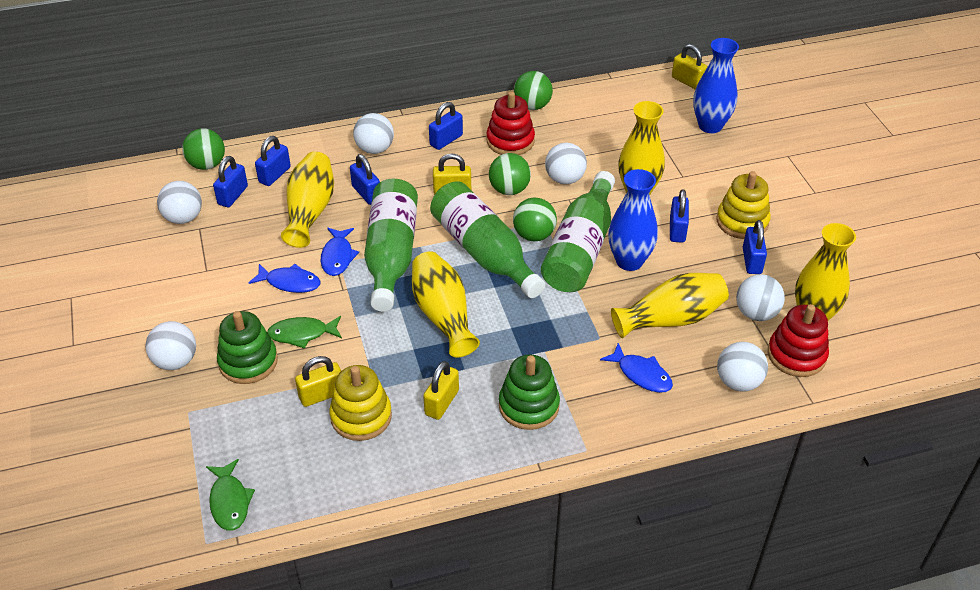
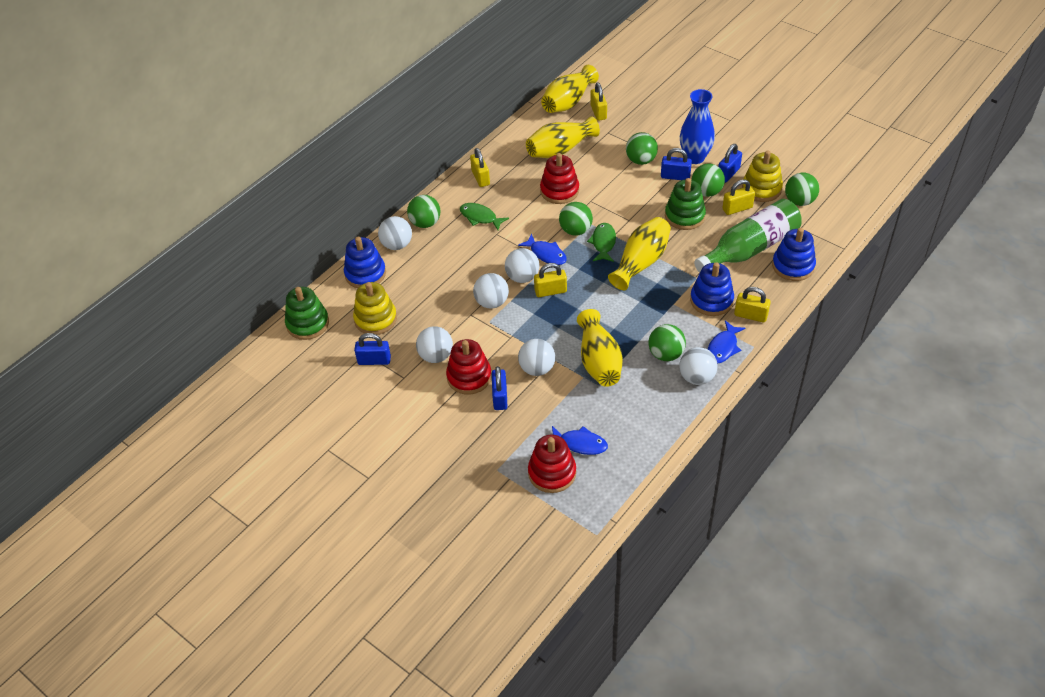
blue padlock: [213,156,248,207] [255,136,291,186] [350,154,380,205] [429,102,463,150] [670,189,689,243] [743,220,767,274] = 6 -> [354,333,391,365] [492,366,508,410] [661,148,692,180] [718,144,742,183] = 4
blue stacking toy: none = 0 -> [344,237,386,288] [690,262,734,316] [772,228,816,281] = 3
blue vase: [608,169,658,271] [693,38,739,133] = 2 -> [680,89,715,164] = 1
green ball: [182,128,225,170] [489,153,531,195] [513,198,557,241] [514,71,553,110] = 4 -> [407,195,440,228] [559,202,593,236] [626,132,658,165] [648,324,686,361] [692,163,725,197] [785,172,819,206] = 6
green bottle: [364,179,418,312] [430,181,545,298] [541,171,615,292] = 3 -> [694,199,801,273] = 1
red stacking toy: [486,91,535,155] [768,304,829,377] = 2 -> [446,339,492,395] [528,434,576,493] [540,153,579,204] = 3
yellow padlock: [295,356,341,407] [423,361,459,420] [433,153,471,194] [672,44,707,90] = 4 -> [470,148,490,187] [534,263,567,297] [590,82,607,121] [722,179,755,215] [734,287,771,323] = 5
yellow vase: [281,152,334,248] [412,251,480,357] [611,273,729,338] [618,101,665,195] [795,223,856,321] = 5 -> [526,116,600,158] [541,65,599,113] [577,309,623,387] [608,217,671,290] = 4

